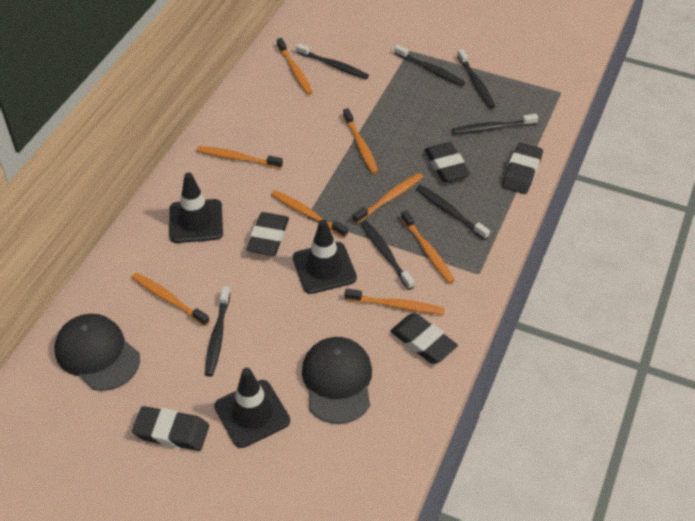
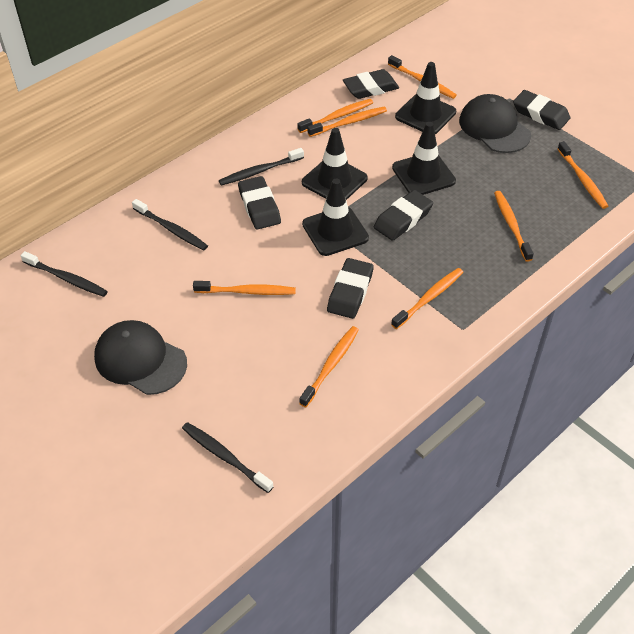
black toothbrush: [205,286,230,377] [296,43,369,79] [361,220,415,290] [394,45,465,86] [416,185,490,240] [452,114,538,134] [457,49,495,108] = 7 -> [21,251,108,297] [132,199,208,250] [182,422,274,493] [219,148,304,186] = 4
black traffic cone: [169,173,223,243] [214,368,290,448] [293,220,357,294] = 3 -> [302,128,368,200] [302,179,369,256] [392,122,456,195] [395,62,456,134] = 4

